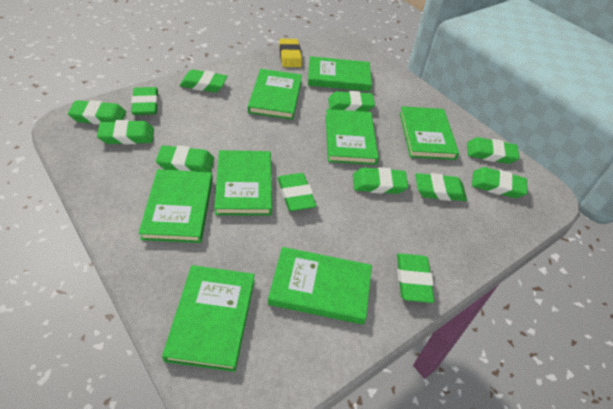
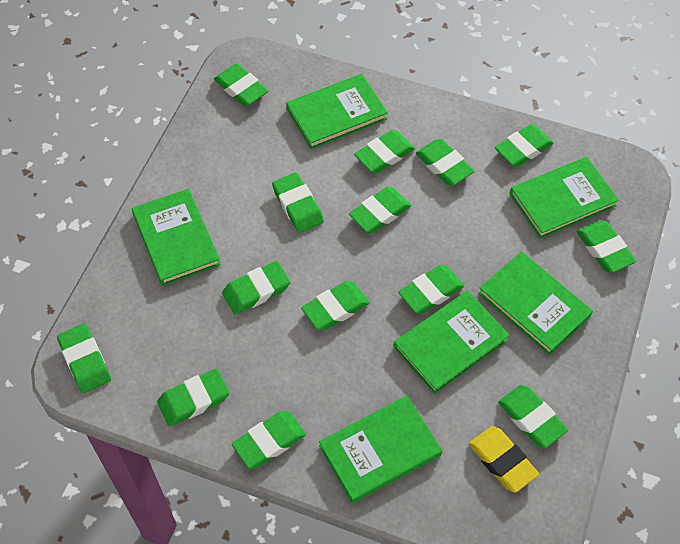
green book: [139,169,213,243] [162,265,255,372] [214,150,272,216] [248,69,302,120] [268,247,372,325] [308,56,372,91] [326,109,379,165] [399,106,459,160] = 8 -> [132,189,221,286] [286,74,388,149] [319,396,442,503] [393,291,510,394] [478,251,593,355] [510,157,619,239] = 6
green eraser: [68,100,126,125] [97,120,154,144] [131,87,158,115] [156,145,214,172] [180,69,228,92] [278,173,317,211] [328,91,375,112] [353,167,408,194] [397,253,434,303] [415,173,467,201] [467,137,520,164] [472,167,527,198] = 12 -> [57,323,111,393] [157,369,229,427] [214,64,268,106] [222,261,290,315] [232,411,306,469] [272,172,324,233] [301,281,370,330] [349,187,411,233] [354,130,415,173] [398,265,464,314] [416,139,474,186] [495,124,554,167] [498,385,568,448] [576,221,636,273] = 14

